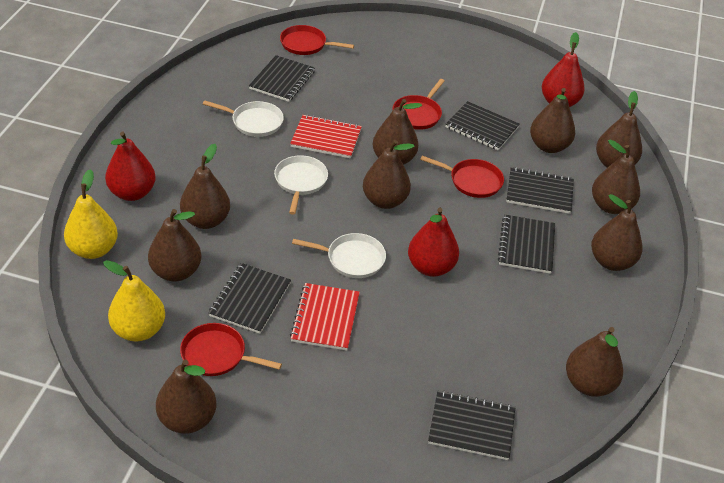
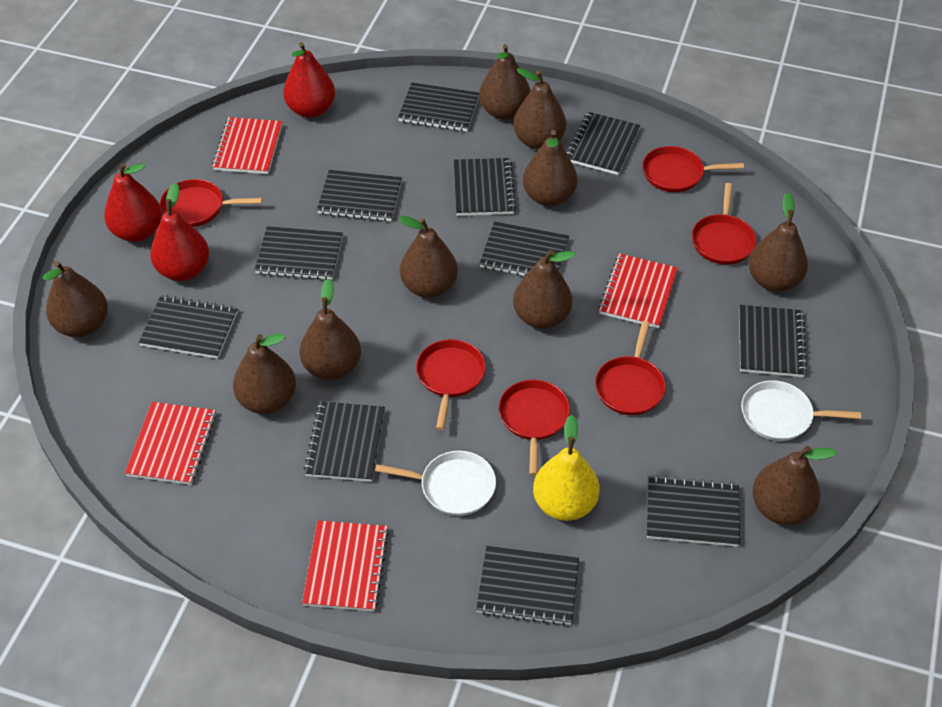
black notebook: [209,263,291,334] [249,55,315,102] [428,390,516,460] [446,101,520,150] [498,215,555,274] [506,167,574,214] = 6 -> [139,295,238,359] [254,226,343,280] [303,401,385,482] [317,170,402,222] [398,83,479,131] [454,158,516,216] [476,546,579,626] [479,221,569,276] [566,112,640,175] [647,475,740,547] [739,305,808,377] = 11
red notebook: [290,115,362,159] [290,283,360,351] = 2 -> [125,402,216,485] [212,117,282,174] [302,520,389,611] [598,254,678,328] = 4
red pan: [180,323,282,376] [280,25,354,55] [392,79,445,130] [420,156,504,198] = 4 -> [160,179,262,227] [416,339,486,430] [498,379,570,476] [595,321,666,415] [642,146,744,192] [692,183,756,265] = 6
white pan: [203,100,284,137] [274,155,328,215] [292,233,386,278] = 3 -> [375,451,496,516] [741,380,861,441] = 2
yellow pear: [64,169,118,259] [103,260,165,341] = 2 -> [533,415,599,521] = 1

